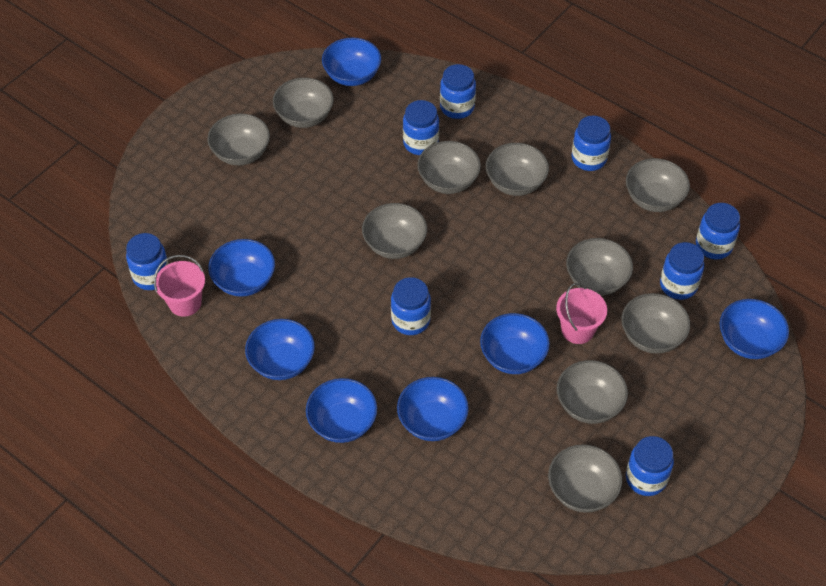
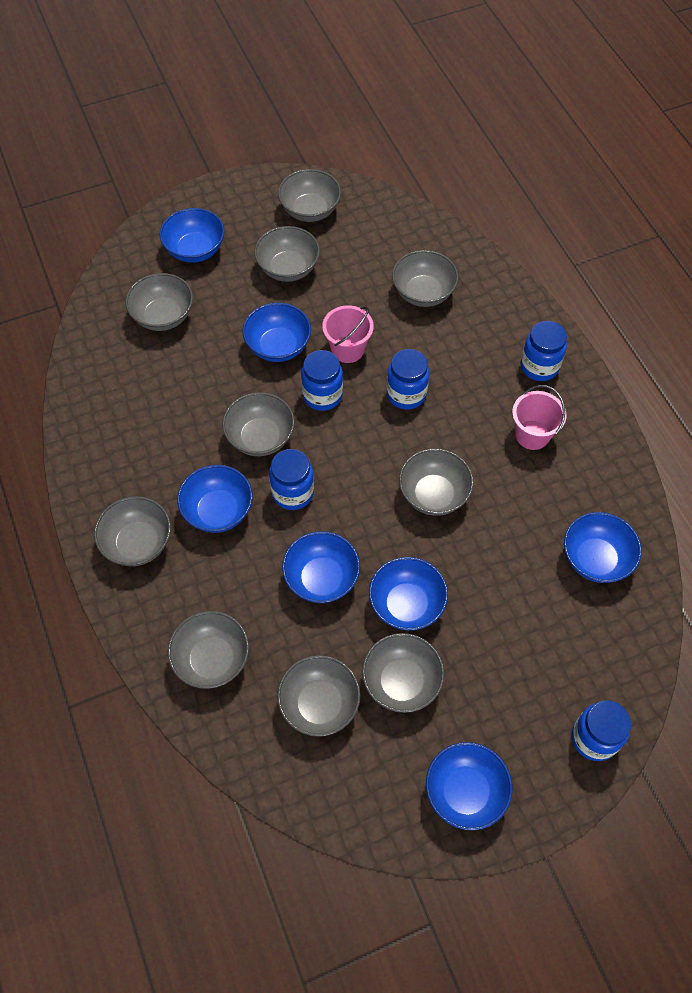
blue jar: [126,233,169,290] [391,277,431,335] [403,100,439,155] [440,64,476,119] [572,116,611,171] [626,436,674,496] [660,242,704,300] [696,203,740,260] = 8 -> [269,449,314,510] [301,350,343,411] [387,349,429,410] [521,321,567,381] [572,700,631,761] = 5

